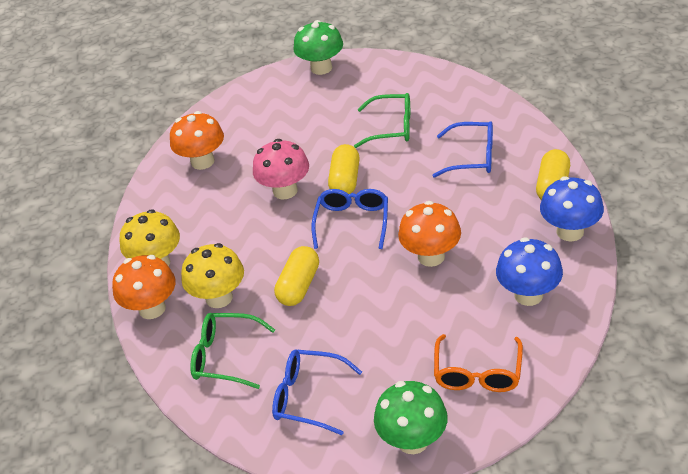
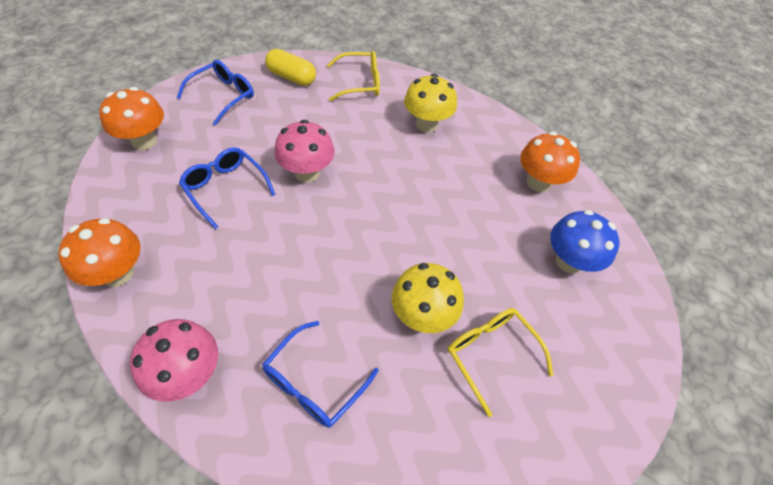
blue mushroom: [496,237,563,306] [540,176,604,242] = 2 -> [550,210,620,274] = 1
green glasses: [190,313,275,389] [354,93,410,148] = 2 -> none = 0
green mushroom: [294,20,343,75] [374,381,448,454] = 2 -> none = 0
orange glasses: [434,334,523,392] = 1 -> none = 0
pink mushroom: [253,139,309,199] = 1 -> [130,319,218,402] [274,120,335,182] = 2
yellow capsule: [274,246,319,306] [328,144,360,194] [536,149,570,200] = 3 -> [265,49,316,86] = 1
yellow glasses: none = 0 -> [327,51,380,101] [448,308,554,417] = 2

